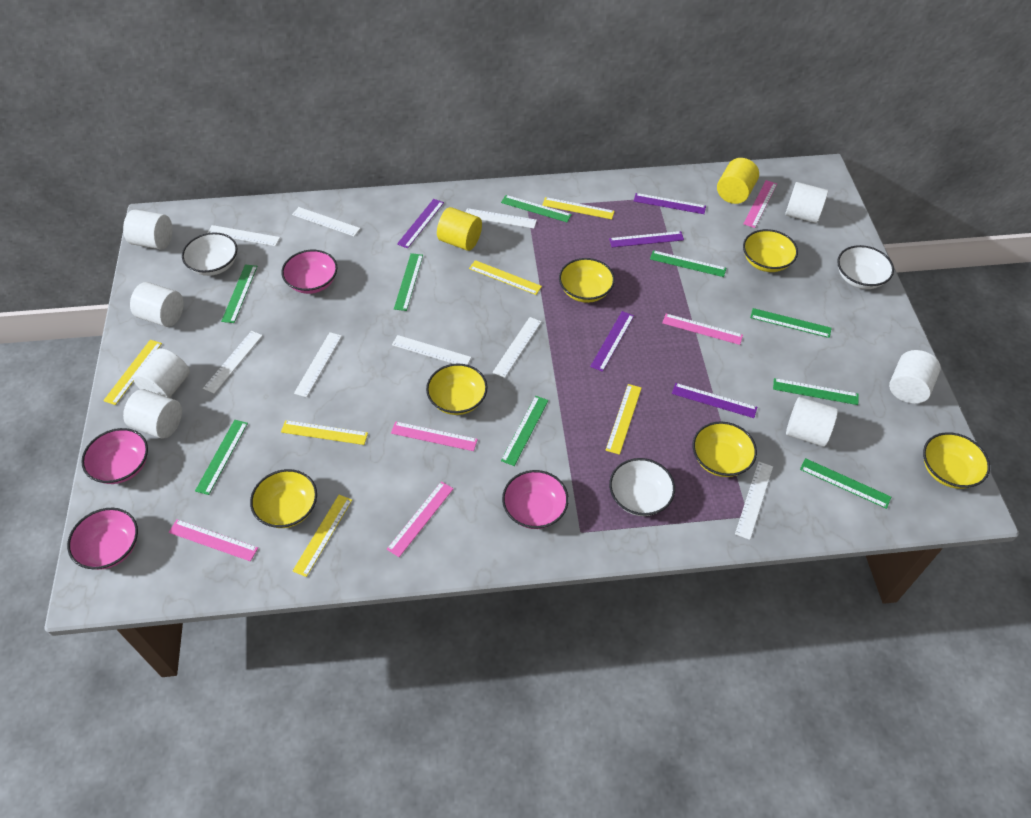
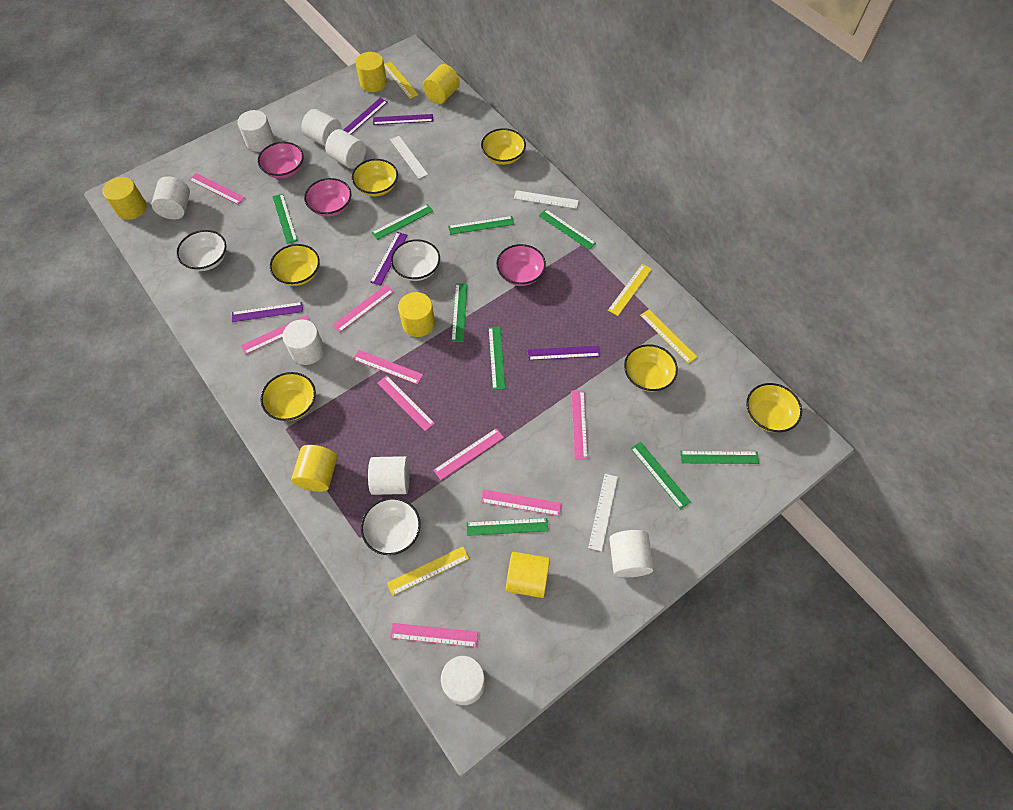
pink bowl: [67,508,138,570] [81,428,148,484] [281,250,337,294] [502,470,569,529] = 4 -> [258,142,303,179] [304,178,351,217] [496,244,546,286] = 3
pink ruler: [169,519,258,561] [387,481,454,557] [391,421,478,451] [662,314,743,345] [743,180,777,228] = 5 -> [189,173,245,204] [241,315,311,355] [333,285,394,332] [353,350,423,385] [378,376,435,431] [390,623,478,647] [433,428,504,480] [481,490,561,516] [571,390,588,459] = 9
white cylinder: [123,210,172,249] [123,389,182,439] [130,282,184,327] [133,349,190,398] [785,182,828,223] [786,397,838,447] [889,350,941,404] = 7 -> [151,177,190,219] [238,110,274,152] [282,319,324,365] [302,109,342,146] [325,129,366,169] [368,456,410,495] [441,656,485,705] [609,530,654,577] = 8
white ruler: [203,331,263,394] [207,225,280,246] [292,207,361,236] [294,332,342,397] [392,335,471,365] [466,208,537,229] [493,317,542,378] [735,462,773,540] = 8 -> [390,136,428,179] [514,190,579,209] [588,474,618,551] = 3
yellow cylinder: [437,207,482,251] [717,158,759,204] = 2 -> [103,177,147,220] [291,445,337,492] [356,52,387,92] [398,292,435,337] [423,64,460,104] [506,552,550,598] = 6
yellow ruler: [103,340,162,405] [281,420,368,445] [293,495,352,577] [469,260,542,295] [542,197,615,219] [606,384,641,455] = 6 -> [384,61,419,99] [387,547,469,596] [608,264,652,316] [640,309,697,364] = 4

